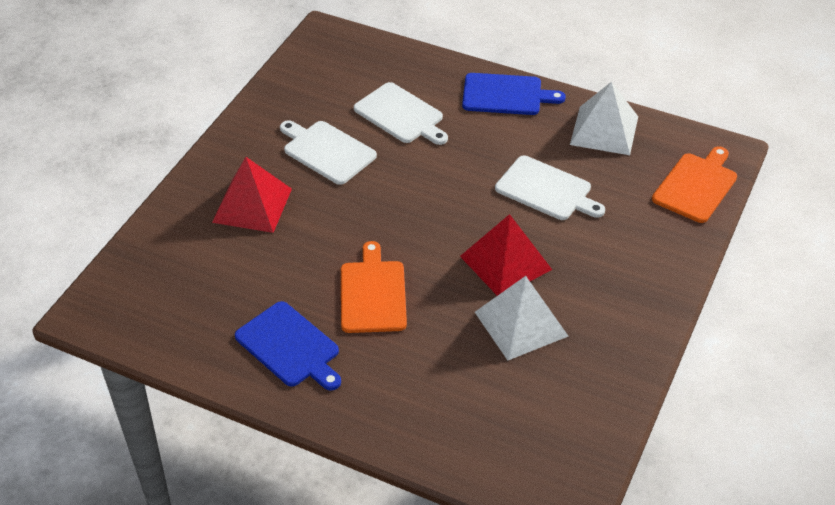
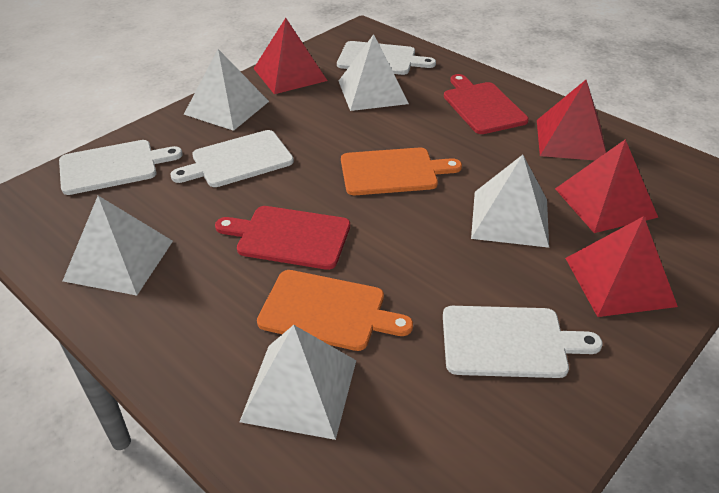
blue cutting board: [235,301,341,391] [462,73,566,115] = 2 -> none = 0
red cutting board: none = 0 -> [215,206,350,270] [444,74,529,134] = 2
red pyramid: [212,157,292,233] [460,214,552,296] = 2 -> [253,18,328,94] [537,80,606,161] [555,139,658,233] [565,216,678,317] = 4
white cutting board: [280,120,377,185] [354,82,448,145] [495,156,605,220] = 3 -> [59,140,183,195] [170,130,294,187] [337,41,436,75] [443,306,603,378] = 4
white pyramid: [475,276,568,360] [570,82,638,155] = 2 -> [63,196,173,296] [184,49,269,131] [240,325,356,440] [339,34,409,111] [471,155,549,248] = 5

